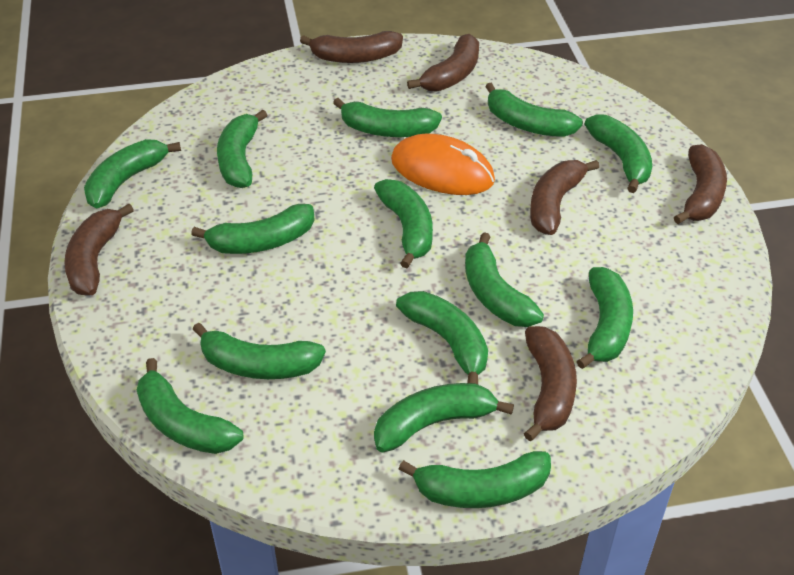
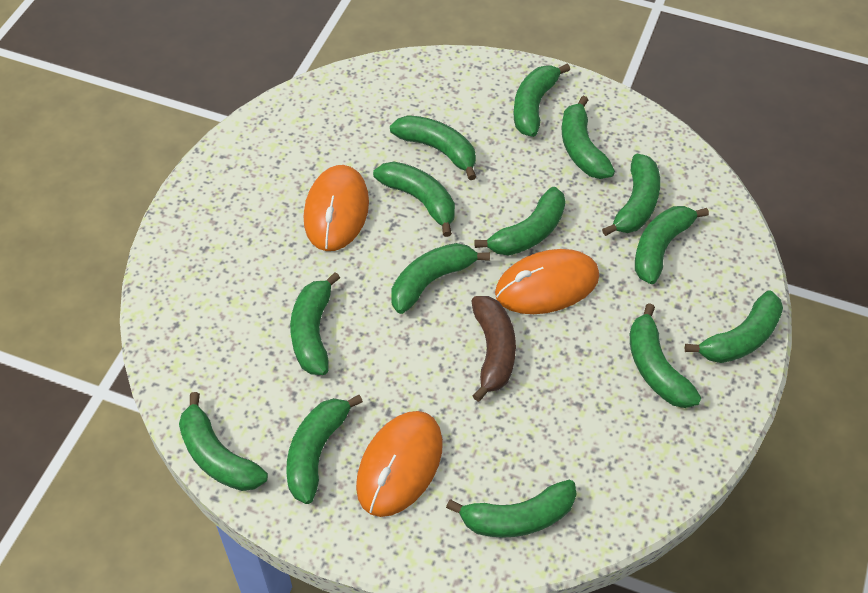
brown banana: [64,204,134,296] [300,31,403,63] [407,34,479,92] [524,326,577,441] [530,160,599,235] [674,144,727,224] = 6 -> [471,296,516,402] = 1
orange mouse: [391,134,495,195] = 1 -> [304,165,369,251] [356,411,443,517] [495,249,599,314] = 3

